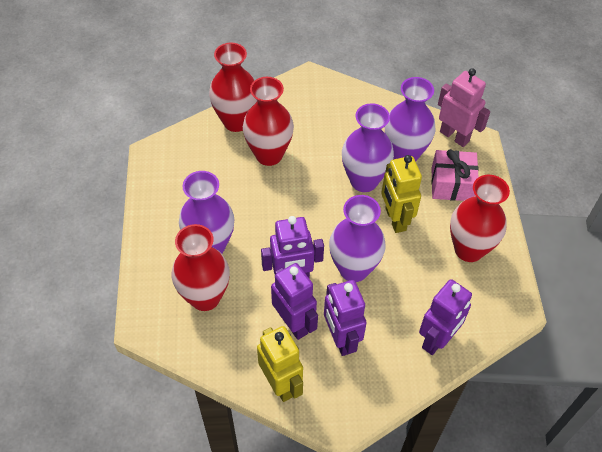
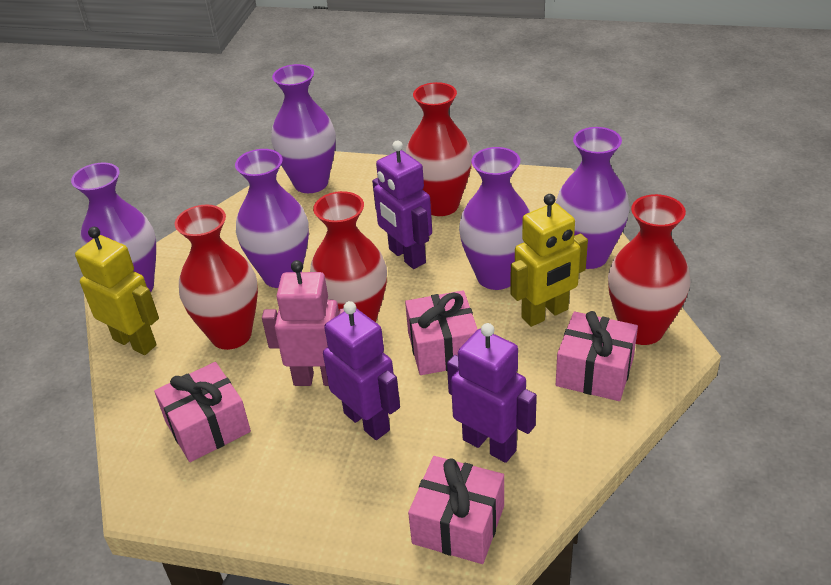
pink gift: [431,149,479,201] = 1 -> [154,362,251,462] [405,290,478,375] [408,456,504,564] [556,311,638,401] = 4
purple robot: [261,216,324,279] [271,263,318,340] [324,280,366,356] [419,279,472,355] = 4 -> [323,301,400,440] [372,140,432,269] [447,323,537,463] = 3
purple vase: [179,171,234,254] [329,195,386,282] [342,103,394,192] [385,77,436,161] = 4 -> [71,162,156,292] [235,149,309,288] [271,64,336,193] [459,147,530,290] [556,127,630,269] = 5

